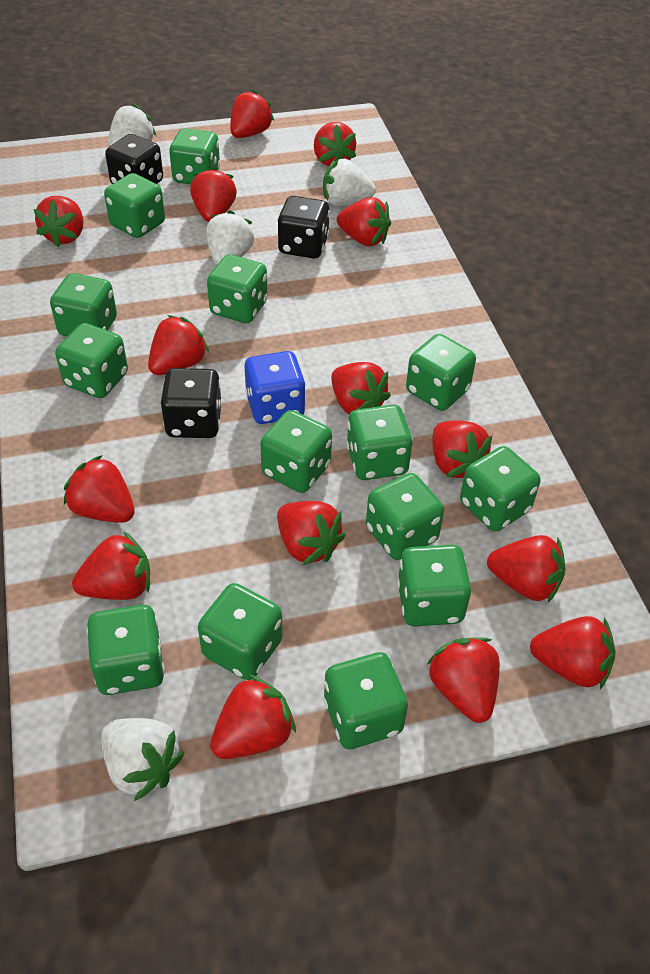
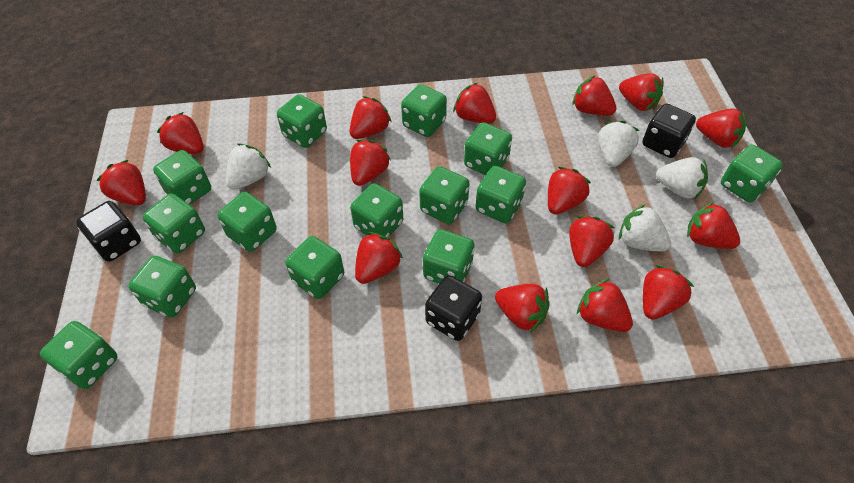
blue dice: [245,351,306,424] = 1 -> none = 0

